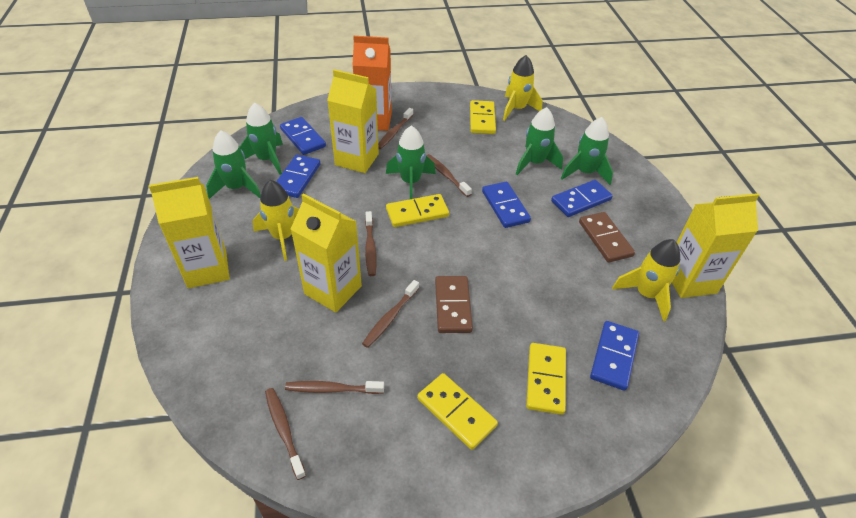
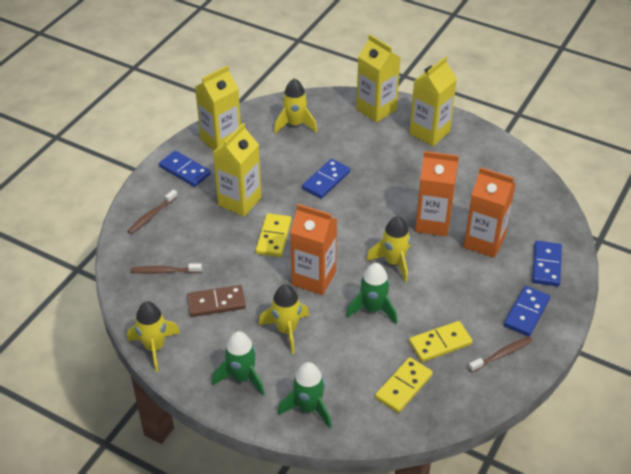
blue domino: [276,155,321,198] [280,117,326,155] [482,182,531,228] [551,180,613,217] [590,321,639,391] = 5 -> [159,151,211,187] [302,159,350,199] [504,286,550,336] [532,241,562,287] = 4
brown domino: [435,276,473,333] [579,212,635,263] = 2 -> [187,285,246,317] = 1
brown toothbrush: [265,388,306,480] [285,381,384,394] [362,280,419,348] [365,211,377,276] [378,108,413,149] [426,154,472,197] = 6 -> [127,190,178,234] [131,264,202,274] [469,336,533,372] = 3
green rocket: [206,130,261,199] [240,103,283,175] [386,126,436,199] [516,107,563,175] [561,117,613,185] = 5 -> [212,331,265,396] [278,362,332,428] [346,263,397,324] = 3
orange carton: [353,36,392,131] = 1 -> [290,204,337,295] [415,151,459,237] [464,167,516,258] = 3
yellow domino: [386,194,449,227] [417,373,498,450] [470,100,496,134] [526,343,566,415] = 4 -> [256,213,291,257] [375,357,433,413] [409,321,473,362] = 3
yellow rocket: [253,180,299,261] [503,55,543,121] [612,239,680,321] = 3 -> [127,301,180,372] [258,284,309,354] [274,78,317,134] [366,216,411,282] = 4

